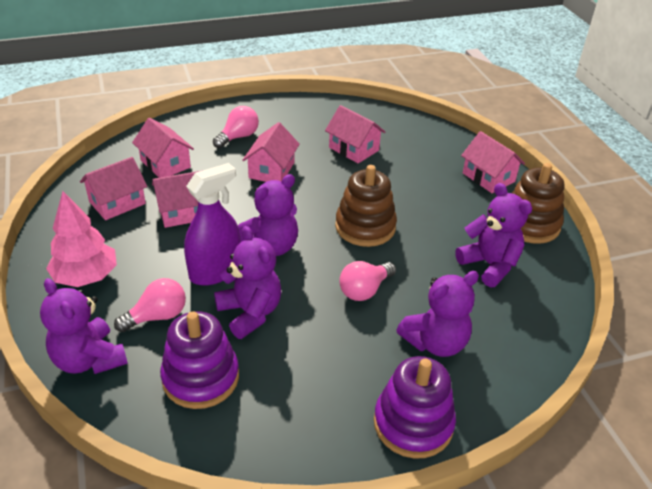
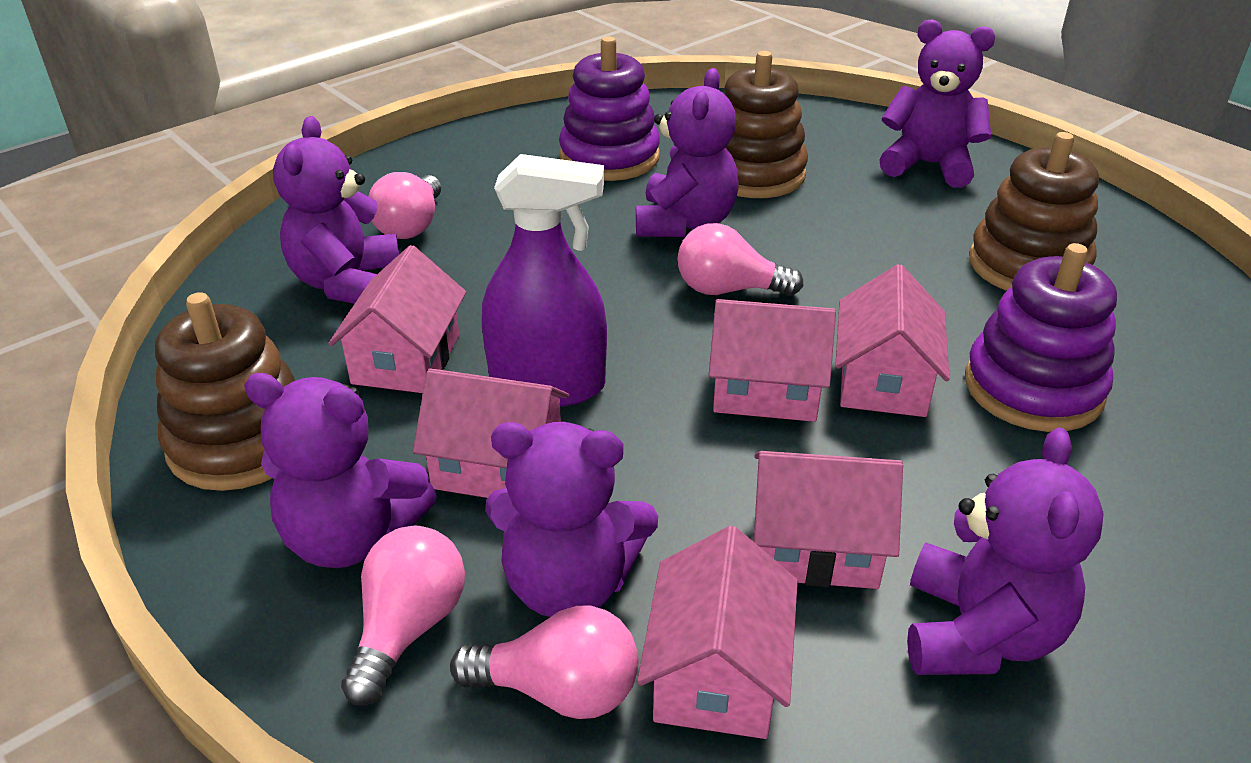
brown stacking toy: [335,165,397,247] [512,163,565,244] = 2 -> [155,292,295,491] [724,51,808,198] [969,132,1099,291] = 3
pink light bulb: [114,278,186,332] [213,106,259,148] [339,261,396,301] = 3 -> [341,526,465,706] [368,172,441,239] [450,606,638,719] [677,223,803,296] = 4
pink tree: [46,191,117,287] = 1 -> none = 0
purple teddy bear: [40,278,128,374] [214,226,281,339] [238,174,298,256] [396,271,479,357] [455,183,532,287] = 5 -> [244,373,437,568] [273,116,399,304] [485,422,658,617] [636,68,739,237] [879,19,995,188] [907,428,1104,675] = 6

